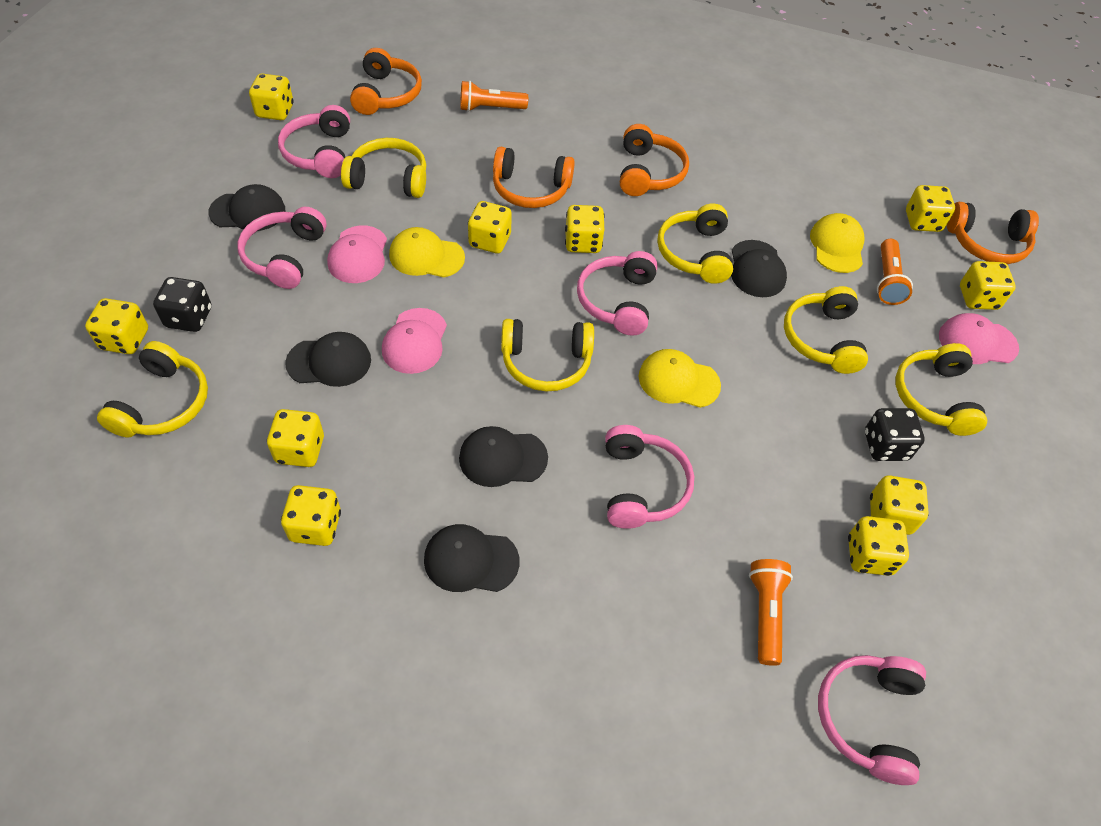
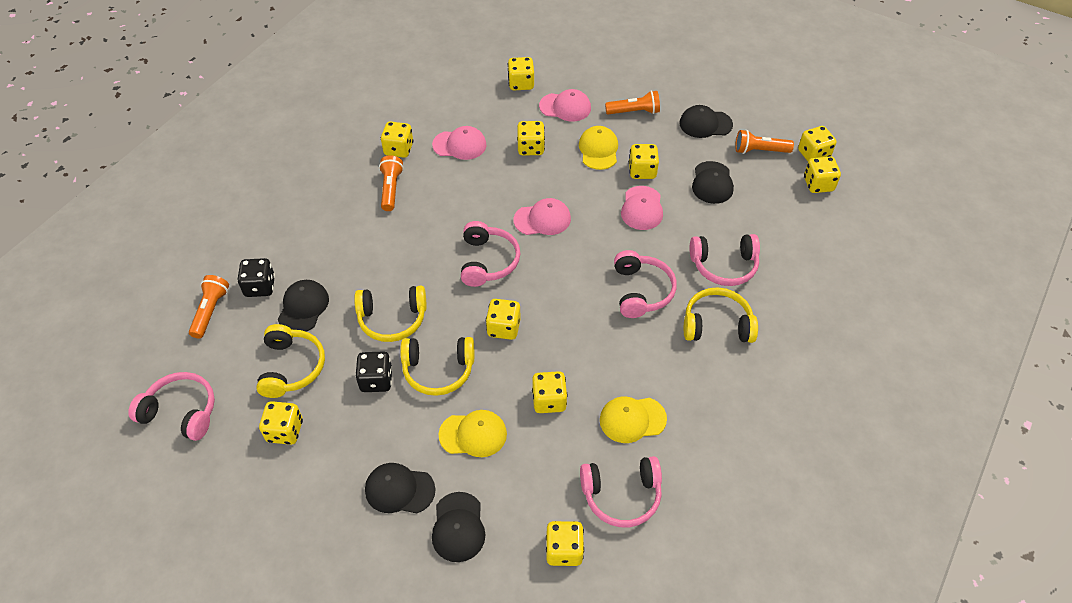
orange flashlight: [460,81,528,112] [749,559,793,666] [877,239,913,305] = 3 -> [189,275,229,339] [379,155,404,211] [605,91,660,114] [735,130,794,154] = 4
orange headphones: [350,48,422,115] [493,147,575,208] [620,124,689,196] [947,202,1039,264] = 4 -> none = 0
pink cap: [327,225,387,283] [382,308,447,374] [939,313,1019,364] = 3 -> [432,126,486,160] [514,198,571,235] [539,89,591,121] [621,186,663,230] = 4
yellow headphones: [97,341,208,438] [341,138,426,198] [501,319,594,391] [657,203,733,284] [784,286,868,374] [895,343,987,436] = 6 -> [256,324,325,398] [354,286,427,342] [400,337,474,396] [684,287,758,343] = 4

